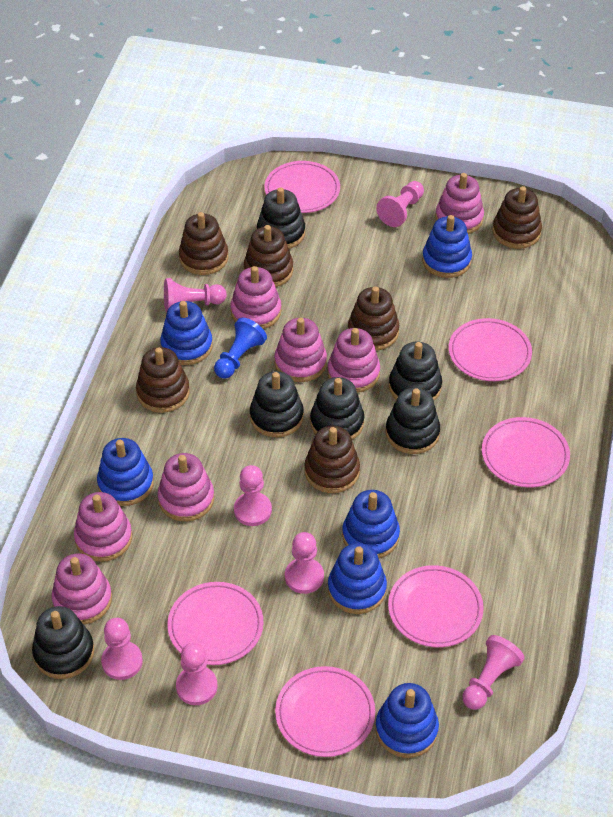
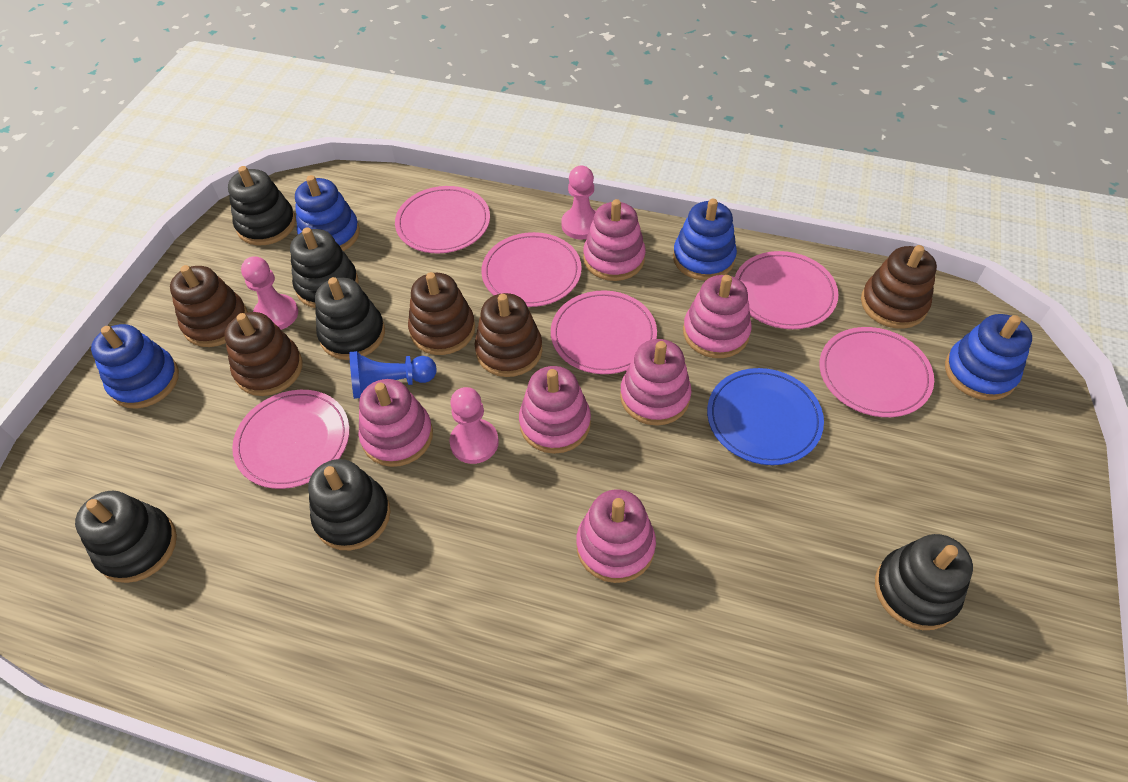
blue plate: none = 0 -> [707,368,824,465] = 1
blue stacking toy: [97,438,154,506] [160,301,213,365] [328,543,387,614] [342,490,400,558] [375,683,439,758] [422,215,472,278] = 6 -> [91,324,179,409] [295,175,360,251] [673,199,737,281] [945,314,1032,400] = 4
brown stacking toy: [136,347,190,413] [179,212,228,275] [244,225,293,287] [304,426,360,493] [348,286,399,351] [492,186,542,249] = 6 -> [170,265,248,347] [224,312,303,396] [408,272,475,355] [475,293,542,377] [861,245,937,329] = 5
pink pawn: [101,618,143,680] [164,278,227,313] [176,643,217,705] [234,465,272,526] [285,532,324,594] [376,181,424,227] [462,635,525,710] = 7 -> [241,256,298,330] [449,387,499,464] [561,166,596,239] = 3
pink stacking toy: [52,553,112,625] [74,492,132,562] [158,453,214,522] [230,266,282,329] [275,318,327,382] [327,328,380,393] [435,173,484,234] = 7 -> [359,379,433,467] [519,366,591,454] [576,489,656,583] [583,199,646,281] [620,339,691,426] [683,275,751,358] = 6

